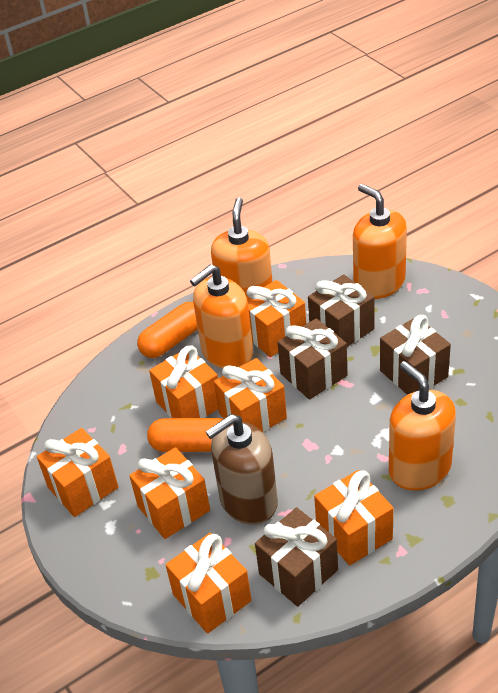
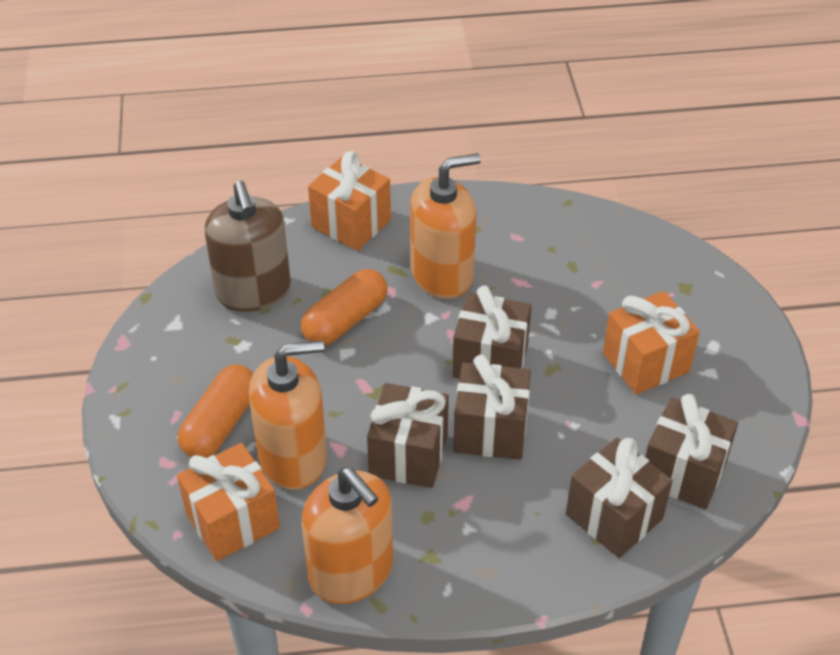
brown gift: [255,507,338,607] [278,318,347,400] [308,274,375,347] [380,315,451,395] = 4 -> [367,383,449,488] [452,285,532,379] [453,354,531,460] [566,438,673,558] [645,394,738,510] = 5
orange gift: [37,428,118,517] [129,447,210,539] [149,346,218,418] [165,533,252,634] [214,358,287,432] [246,280,306,357] [314,470,393,566] = 7 -> [177,443,280,561] [308,151,391,251] [603,291,700,395] = 3
orange soap dispenser: [190,264,253,368] [211,198,272,297] [353,184,407,299] [389,361,456,491] = 4 -> [249,340,327,490] [302,468,393,604] [410,153,481,299] = 3

